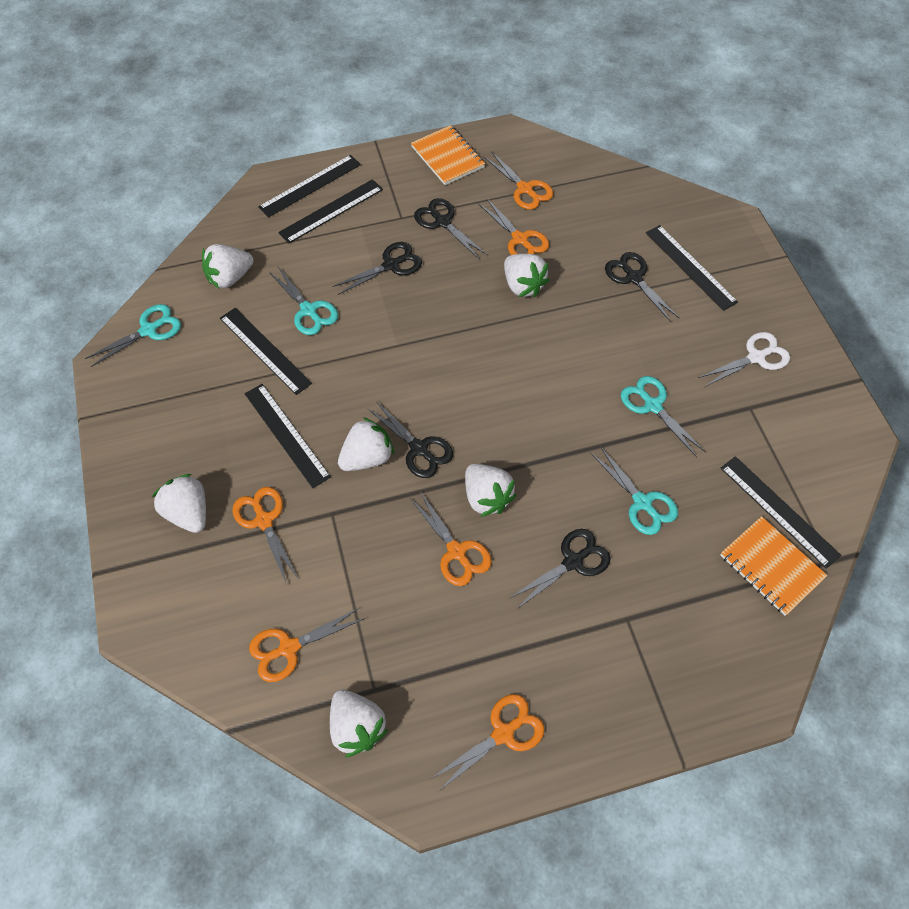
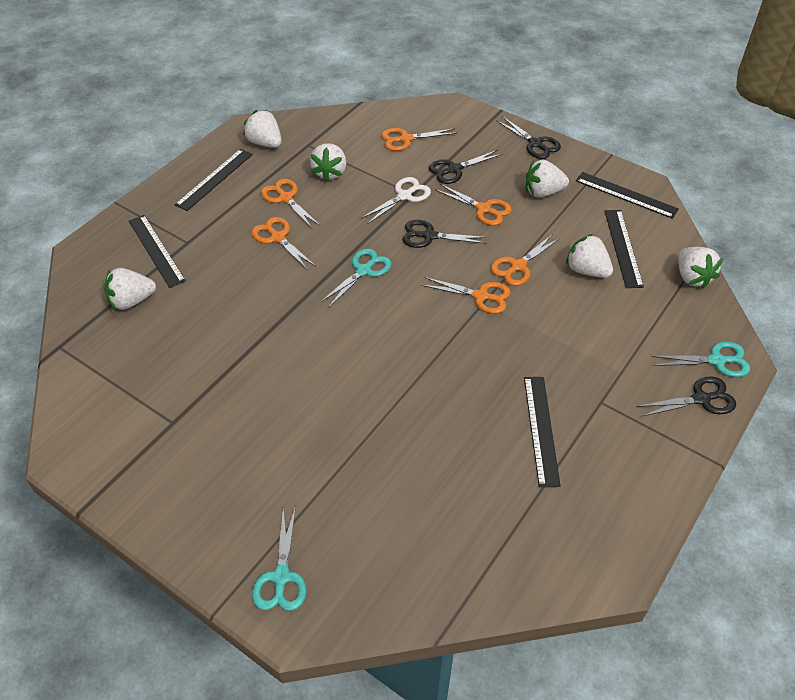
black ruler: [220,308,312,395] [245,384,331,488] [258,155,361,218] [278,179,383,244] [646,225,738,311] [721,456,841,569] = 6 -> [129,215,186,288] [175,149,253,211] [524,377,561,487] [576,172,679,219] [605,210,644,288] = 5
black scissors: [333,242,422,295] [367,401,453,478] [414,198,487,259] [510,529,611,610] [605,252,679,322] = 5 -> [402,220,488,248] [429,150,503,184] [496,116,561,159] [637,376,736,417] = 4
orange notebook: [411,125,485,185] [721,516,827,616] = 2 -> none = 0
turquoise scissors: [85,304,181,367] [269,267,338,335] [590,446,678,535] [621,376,706,457] = 4 -> [252,506,306,611] [321,248,391,307] [651,342,750,377] = 3

